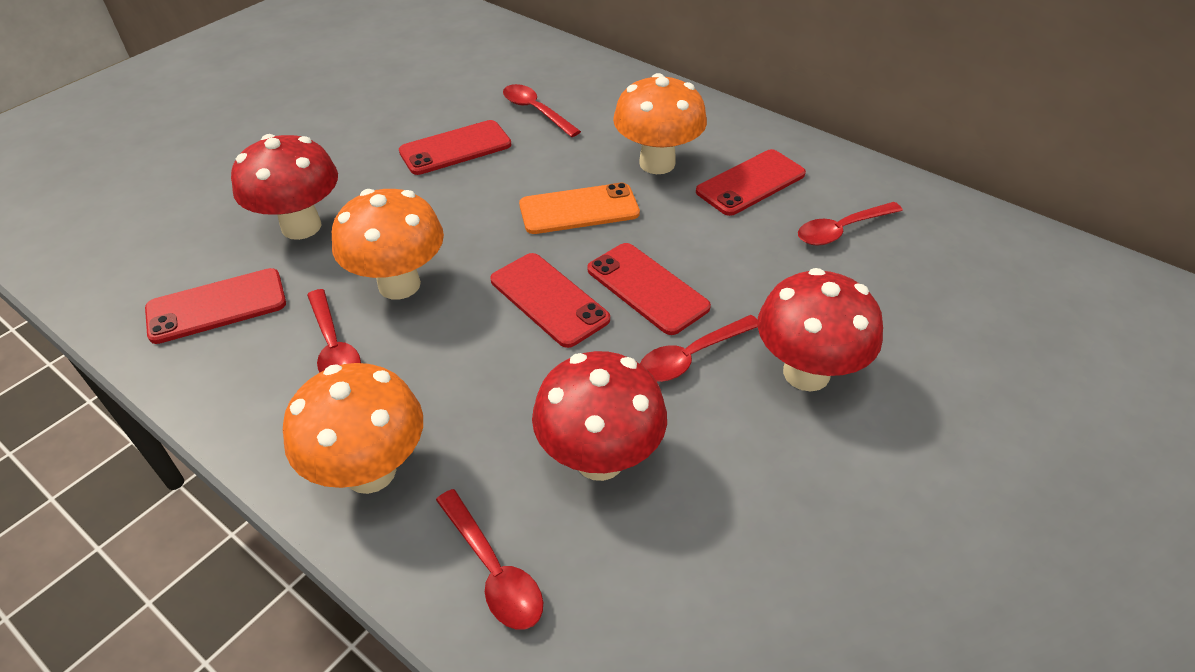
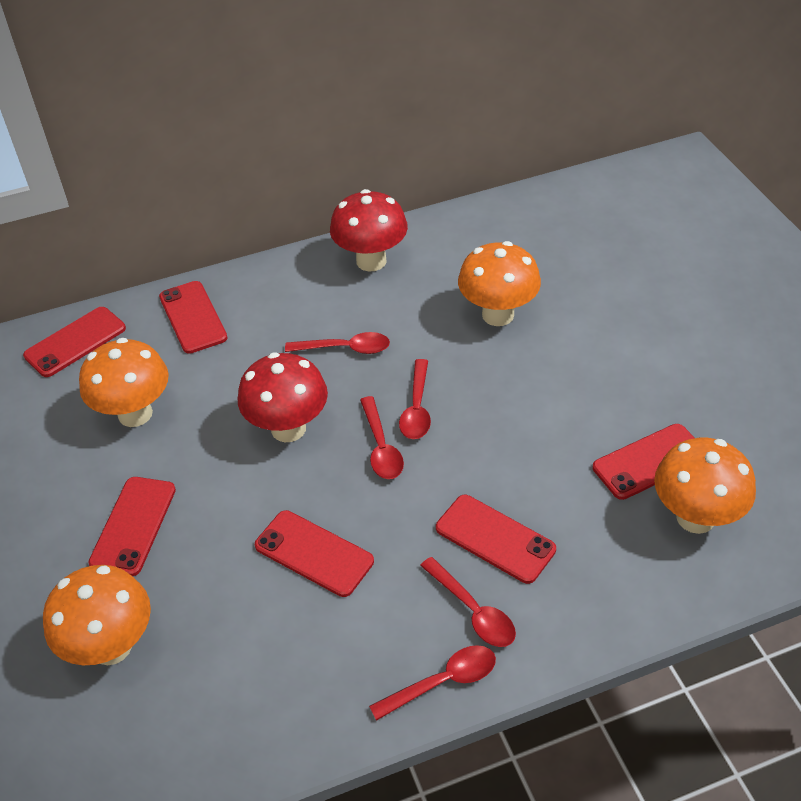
orange mushroom: [283,363,423,494] [332,189,444,300] [613,73,707,174] = 3 -> [43,565,151,665] [79,338,169,427] [458,241,541,326] [654,438,756,534] = 4
orange phone: [519,183,640,234] = 1 -> none = 0
red mushroom: [231,134,338,240] [532,351,667,481] [757,268,883,392] = 3 -> [238,352,328,442] [330,189,408,271] = 2
red phone: [145,268,286,344] [399,120,511,175] [490,253,610,348] [587,243,711,335] [696,149,806,216] = 5 -> [23,307,126,377] [89,477,176,576] [159,281,227,354] [255,510,374,597] [436,495,556,584] [593,424,694,500] = 6

